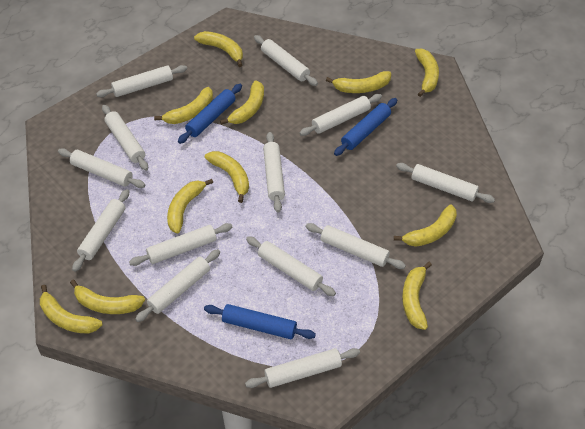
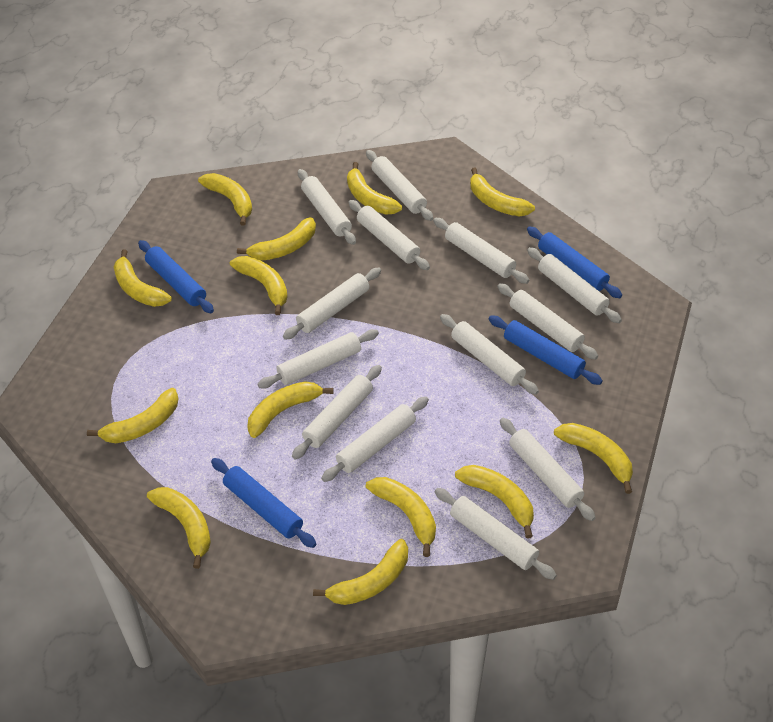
blue rolling pin: [178,84,242,144] [204,304,316,339] [334,98,397,156] = 3 -> [138,240,214,313] [211,458,316,548] [489,316,603,385] [527,226,622,298] = 4
yellow banana: [40,285,103,334] [70,280,145,314] [154,87,213,124] [167,179,213,233] [194,31,243,67] [205,151,249,203] [220,80,264,125] [326,71,391,93] [394,204,457,247] [402,262,432,330] [415,49,439,97] = 11 -> [87,388,179,443] [114,249,172,307] [147,487,211,569] [198,173,252,226] [230,256,288,315] [237,217,316,261] [247,381,334,438] [313,539,408,605] [347,162,402,215] [366,477,436,557] [455,465,534,539] [470,168,535,216] [554,423,633,494] = 13

